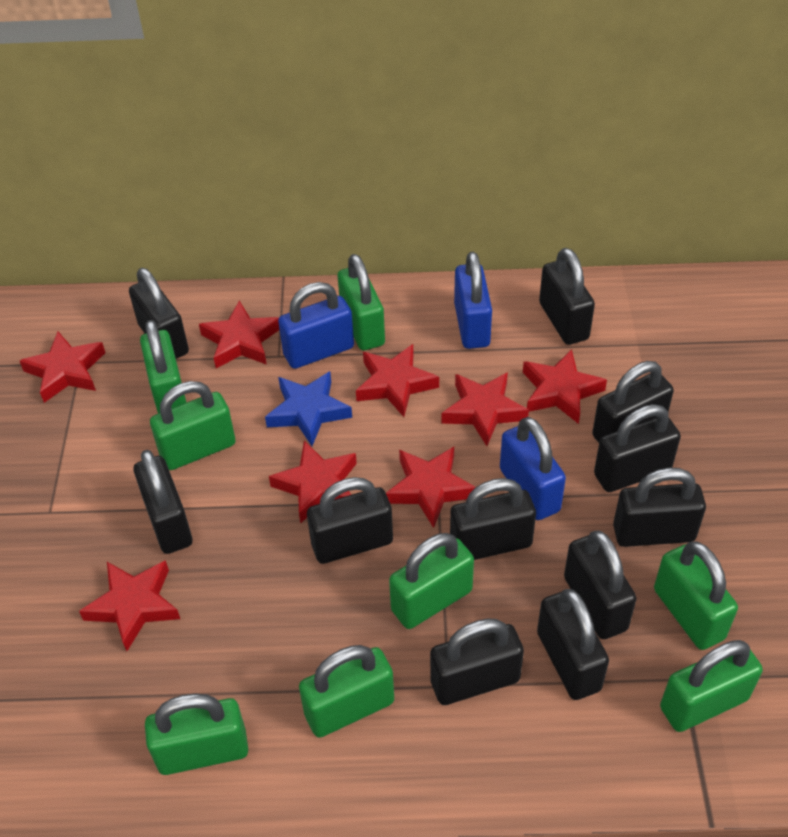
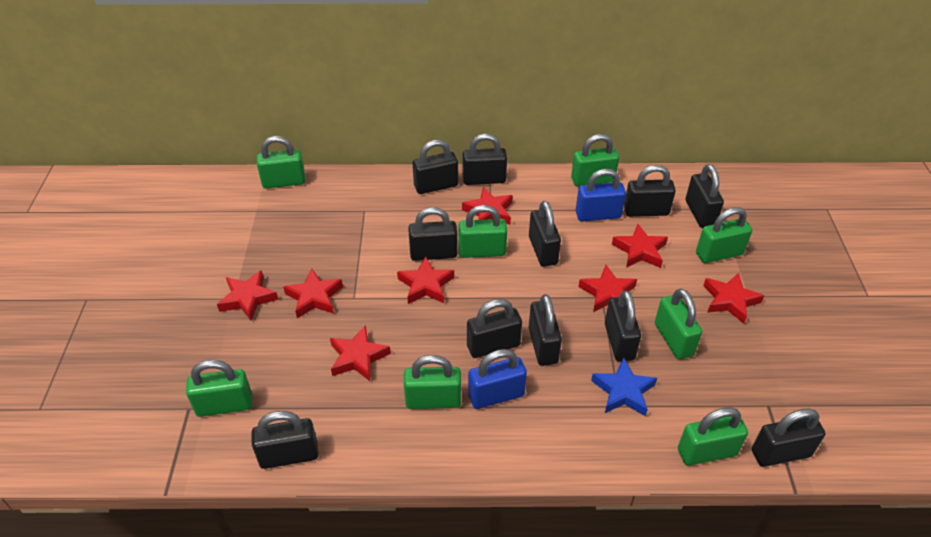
blue padlock: [278,282,354,369] [454,252,492,349] [500,417,566,520] = 3 -> [468,349,527,409] [576,169,626,221] = 2

